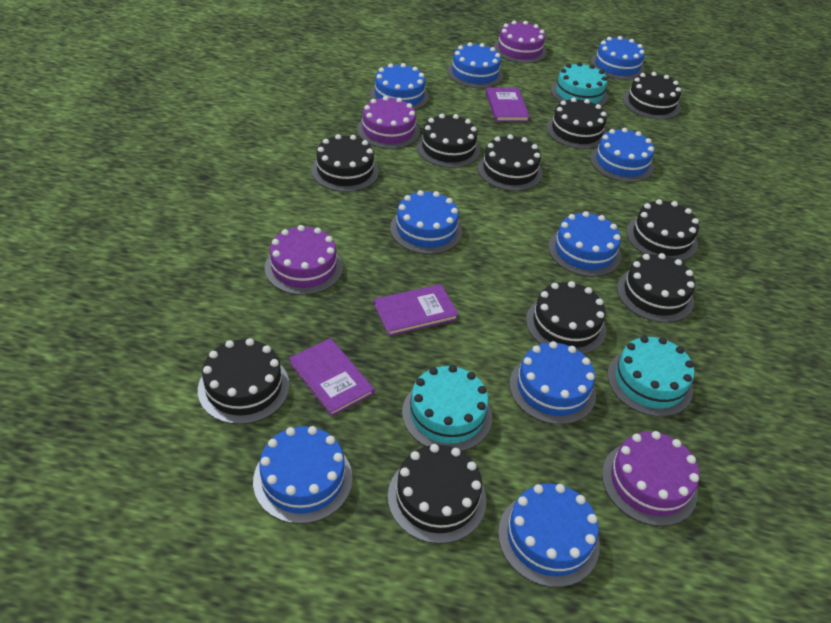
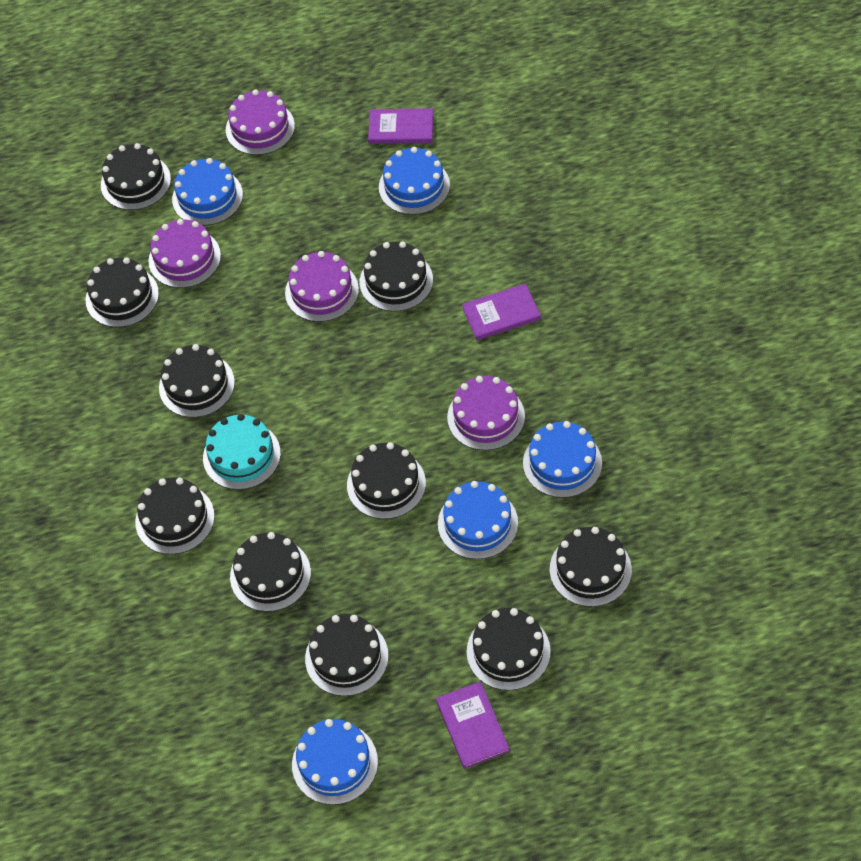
blue cake: [253,426,353,524] [370,63,429,110] [390,190,462,254] [447,42,503,88] [498,484,600,587] [509,341,596,425] [548,211,621,277] [590,128,654,182] [591,36,645,80] = 9 -> [172,158,243,226] [292,719,378,805] [379,147,450,215] [438,481,518,559] [523,421,602,498] = 5
turquoise cake: [402,365,492,451] [551,62,608,107] [607,336,695,417] = 3 -> [203,414,281,490] = 1

